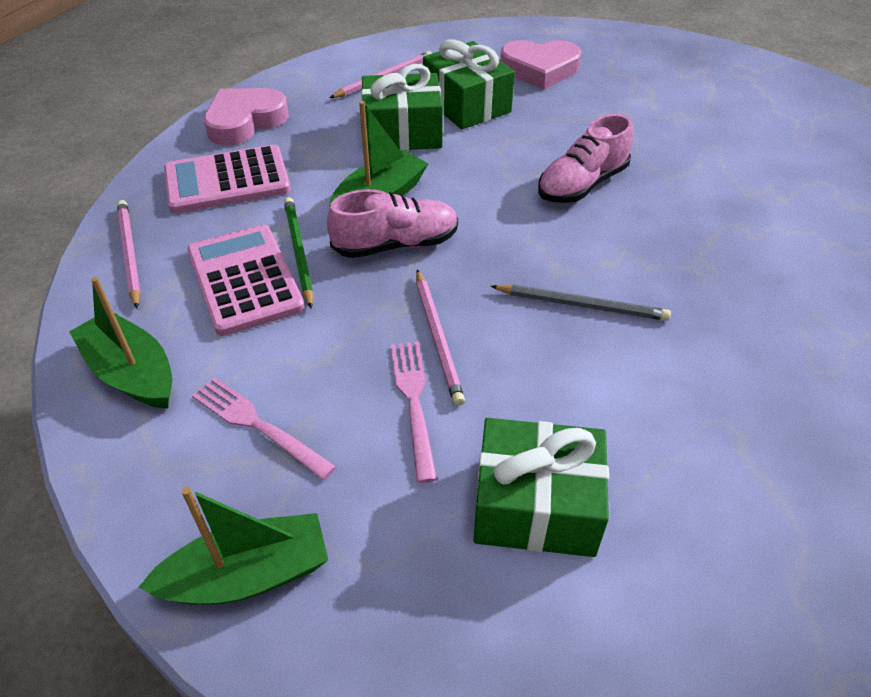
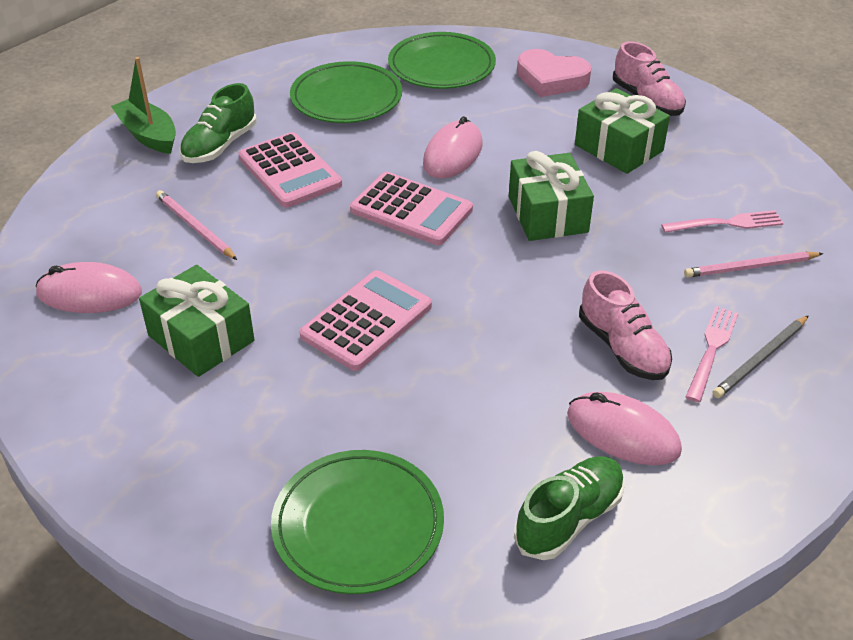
green boat: [69,277,172,409] [139,487,328,605] [329,101,428,207] = 3 -> [111,57,176,154] = 1
green pencil: [284,197,313,308] = 1 -> none = 0
green plate: none = 0 -> [271,450,444,594] [290,61,402,123] [388,32,496,89] = 3
green shoe: none = 0 -> [180,83,257,163] [514,456,625,560] = 2
pink calculator: [164,145,291,213] [187,225,305,336] = 2 -> [238,132,342,208] [300,270,432,371] [350,172,473,245] = 3
pink heart: [204,88,289,146] [500,40,582,89] = 2 -> [517,49,592,97] = 1
pink mouse: none = 0 -> [36,262,142,313] [423,116,482,179] [567,392,682,465] = 3
pink pencil: [117,200,141,309] [329,51,432,98] [416,270,465,406] = 3 -> [156,190,237,260] [684,252,823,278] = 2

